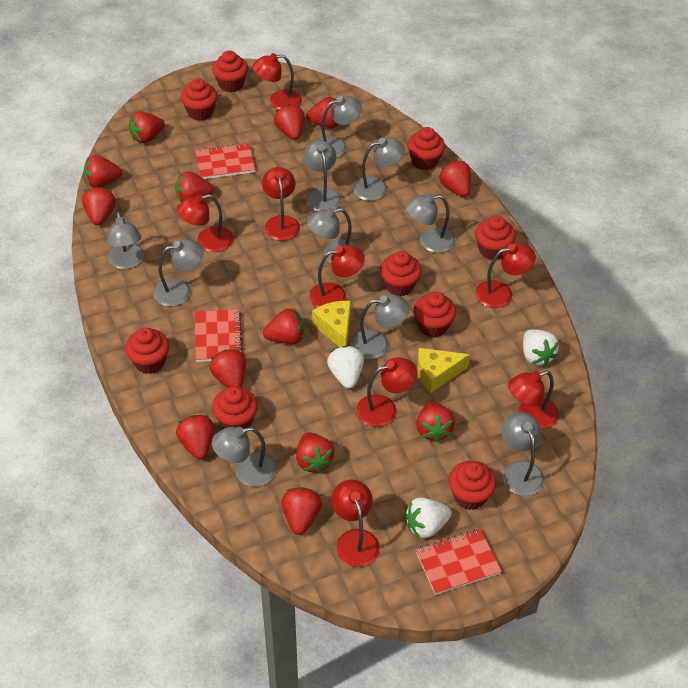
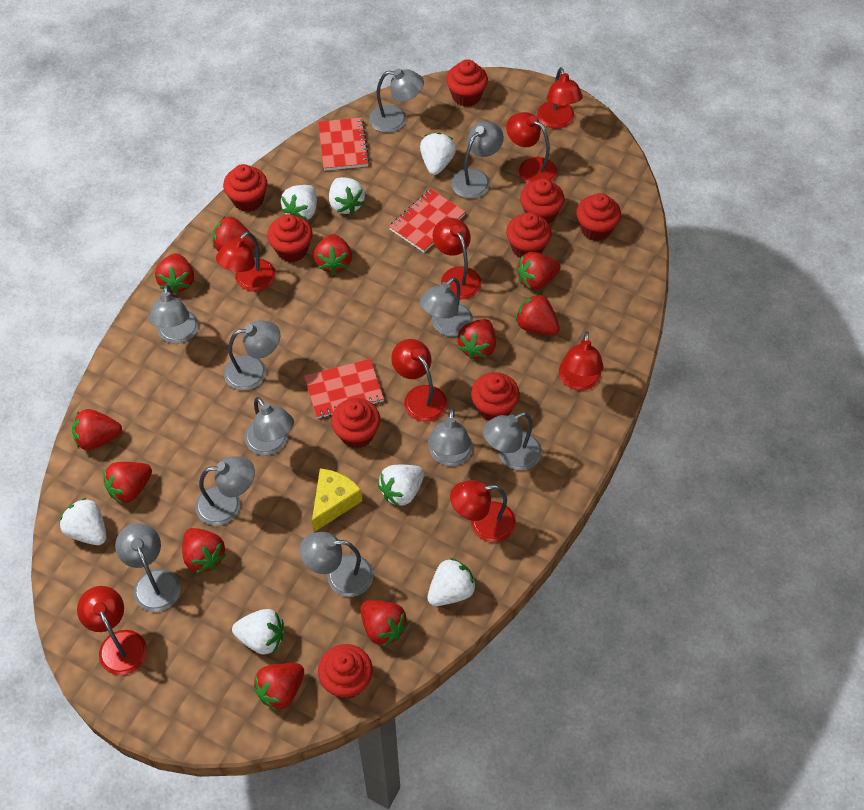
grey lamp: [106,211,144,269] [153,239,204,306] [212,427,277,487] [304,140,341,211] [307,208,358,263] [317,96,362,158] [350,294,409,359] [353,137,405,201] [406,194,455,253] [502,412,544,496] = 10 -> [115,523,180,612] [149,284,199,344] [195,456,255,526] [224,320,280,391] [244,397,294,455] [300,532,374,597] [369,68,424,133] [420,277,473,337] [428,408,473,466] [451,121,504,199] [482,412,542,470] = 11
red strawberry: [82,187,116,225] [83,155,122,188] [129,111,165,143] [175,171,214,202] [176,415,215,460] [210,349,246,388] [263,309,305,344] [274,104,305,140] [282,487,322,535] [296,432,335,473] [306,97,339,128] [417,401,455,442] [439,160,471,197] = 13 -> [72,409,122,450] [104,462,152,504] [155,253,194,294] [182,528,226,574] [213,216,255,252] [254,663,304,712] [314,234,352,274] [360,600,408,647] [457,319,496,360] [515,294,560,335] [517,252,561,290] = 11
white strawberry: [327,346,364,389] [405,497,452,538] [523,329,559,366] = 3 -> [59,498,106,545] [232,609,284,655] [281,185,317,221] [329,177,365,214] [378,465,424,507] [420,132,456,175] [427,558,476,606] = 7
yellow cheese: [312,301,351,347] [417,348,470,393] = 2 -> [312,468,362,532] = 1

